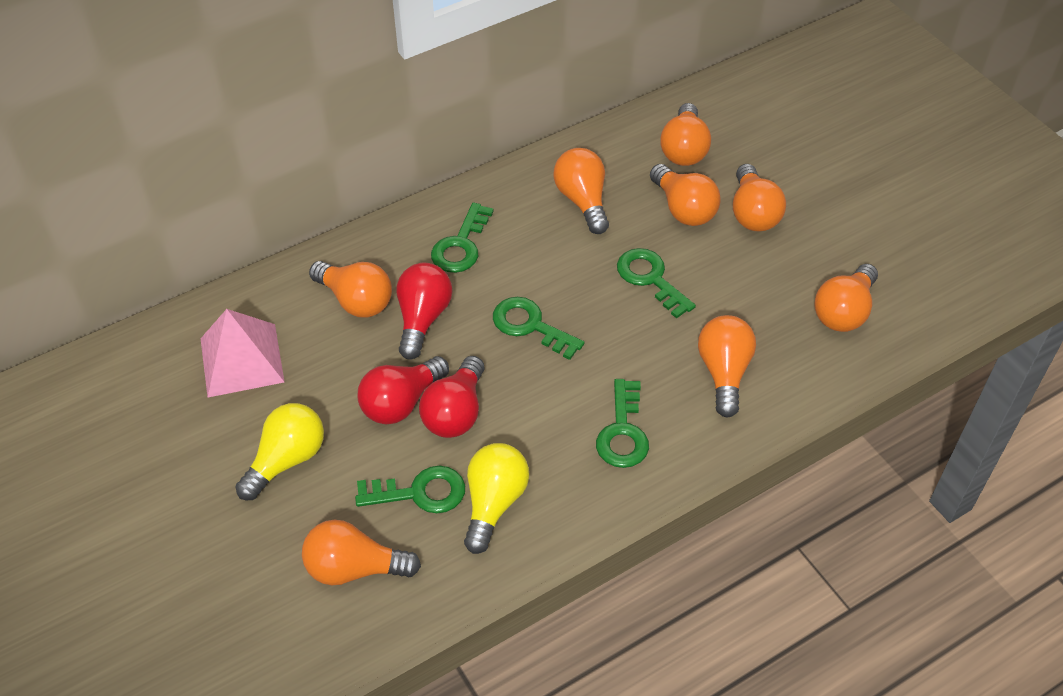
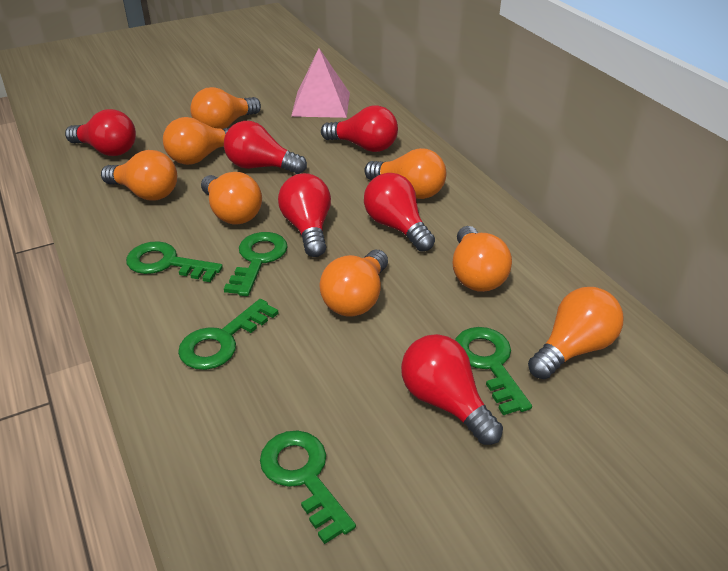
red light bulb: [358,356,449,424] [397,263,452,359] [419,356,484,438] = 3 -> [65,109,136,156] [224,121,307,174] [278,173,331,257] [321,105,398,152] [364,173,435,251] [401,334,503,445] = 6
yellow light bulb: [235,403,324,500] [464,443,529,554] = 2 -> none = 0

